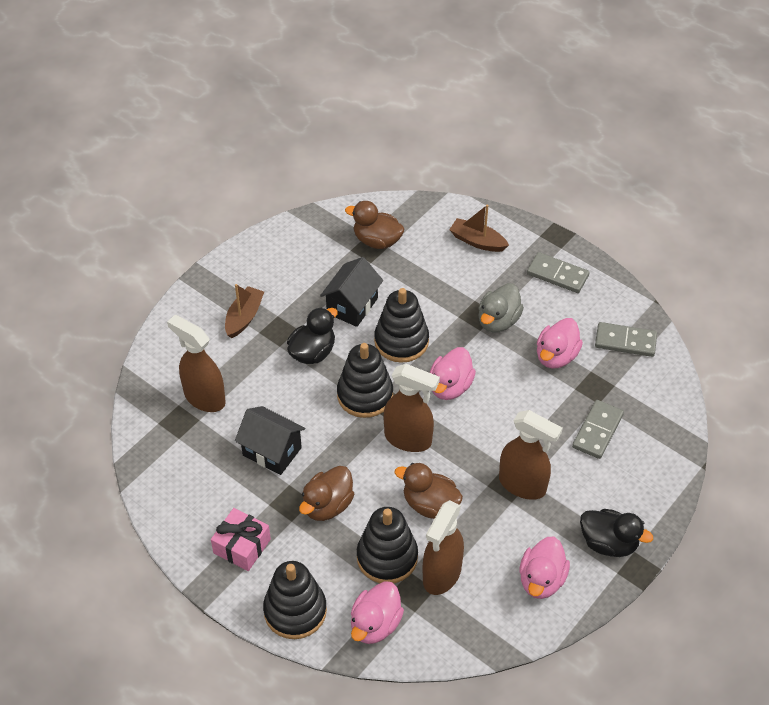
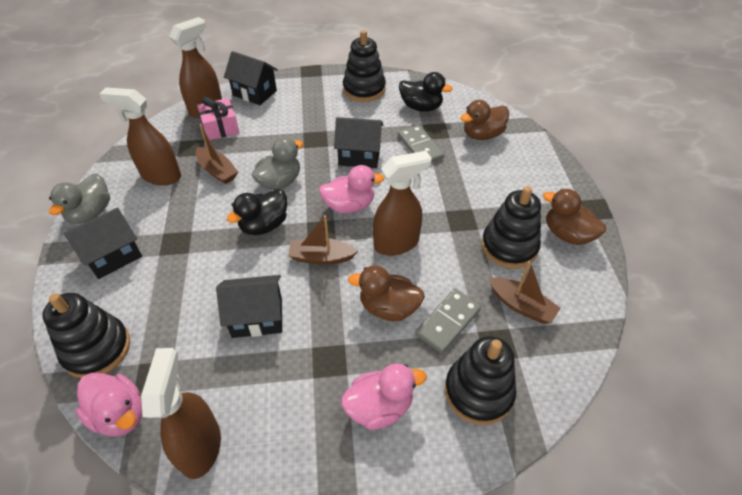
black house: [235,406,306,475] [320,257,383,327] = 2 -> [64,208,142,279] [216,275,282,338] [224,51,278,105] [334,117,384,168] = 4
brown boat: [225,284,264,338] [449,204,509,252] = 2 -> [196,124,238,184] [288,215,358,265] [489,261,561,324] = 3
grey domino: [527,252,589,293] [572,400,624,459] [595,322,657,357] = 3 -> [398,125,444,163] [415,289,481,354] = 2
grey duck: [478,283,524,333] = 1 -> [49,174,110,224] [252,137,303,190] = 2
pink duck: [351,581,404,644] [430,347,476,400] [519,537,570,599] [537,318,583,369] = 4 -> [76,373,142,436] [319,165,385,213] [341,364,427,430] = 3

